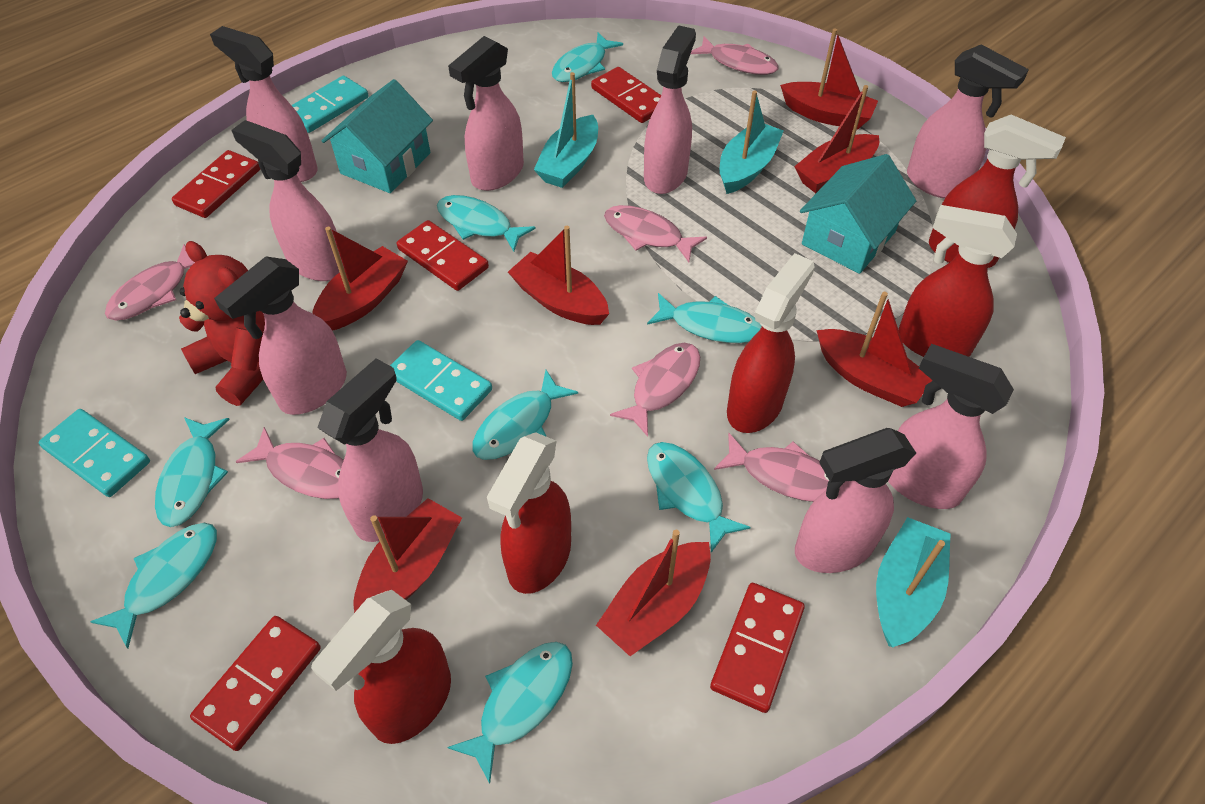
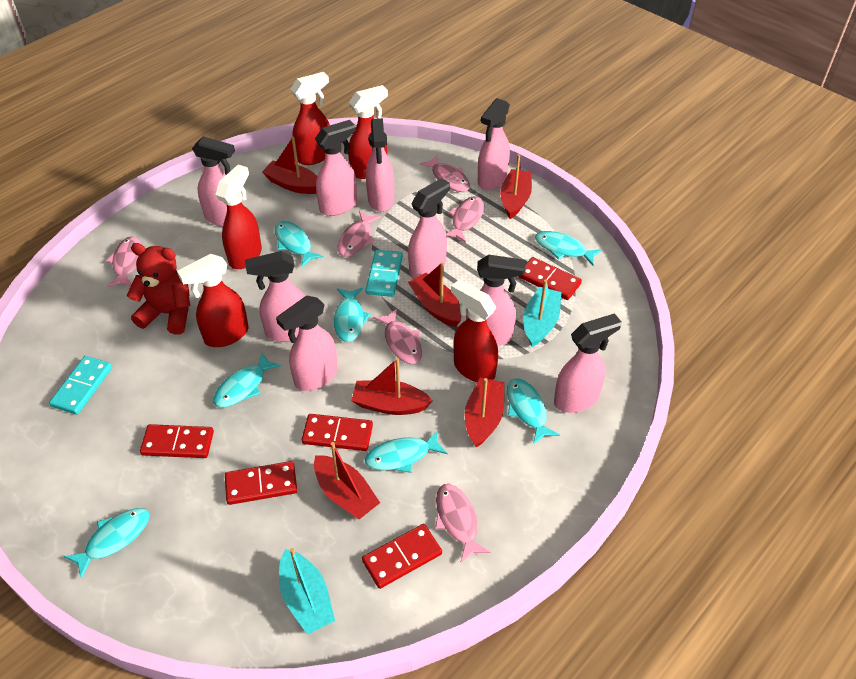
red boat: [312,227,408,331] [354,498,462,613] [508,226,609,325] [596,530,711,656] [780,28,878,130] [794,85,879,193] [816,292,933,407] = 7 -> [262,137,317,194] [314,442,380,519] [351,358,433,415] [408,262,462,327] [464,378,504,448] [500,154,532,219] = 6
turquoise boat: [534,72,598,188] [720,91,784,194] [876,517,951,647] = 3 -> [279,548,335,635] [523,279,561,347] = 2
turquoise domino: [39,409,150,497] [292,76,369,133] [390,340,492,421] = 3 -> [49,356,112,415] [365,250,403,297] = 2
turquoise fish: [90,523,217,649] [155,417,230,527] [437,195,536,252] [447,642,573,784] [472,370,578,460] [552,32,623,82] [647,293,762,343] [647,442,751,553] = 8 -> [64,508,150,579] [213,352,281,408] [275,221,324,267] [334,288,371,342] [365,430,447,473] [507,379,560,445] [535,231,602,266] = 7
turquoise house: [322,79,433,193] [800,154,916,274] = 2 -> none = 0

